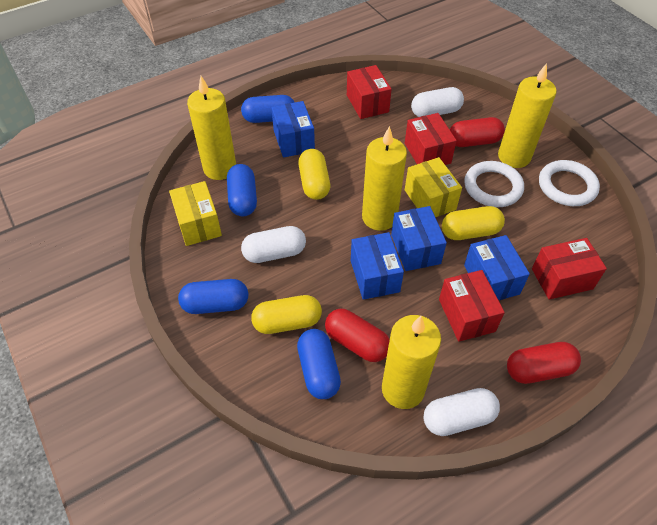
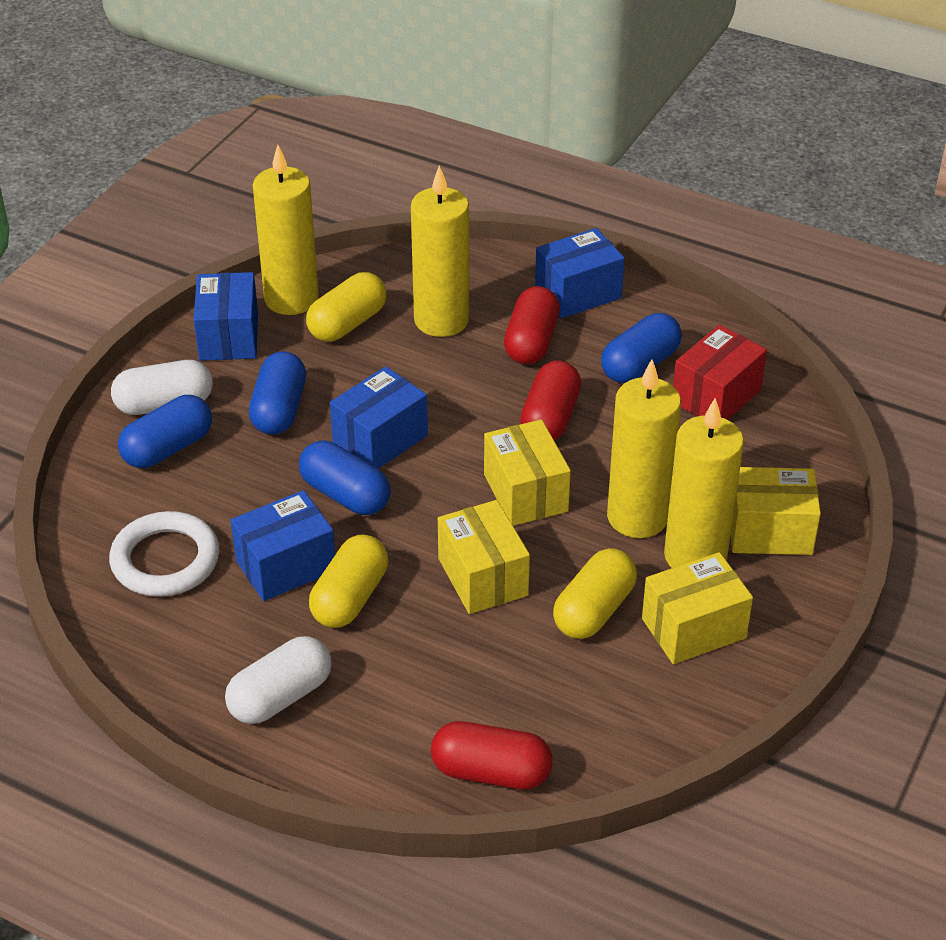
red box: [347,65,392,119] [405,113,457,165] [439,270,505,342] [532,238,607,300] = 4 -> [673,325,767,420] = 1
white capsule: [241,226,306,263] [411,87,464,117] [423,388,500,436] = 3 -> [111,360,213,415] [225,636,332,724] = 2
white ring: [464,161,524,207] [539,160,600,206] = 2 -> [109,511,220,597] = 1
yellow box: [169,181,222,246] [405,157,462,217] = 2 -> [438,500,530,614] [484,419,571,526] [642,552,753,664] [731,467,821,555] = 4

